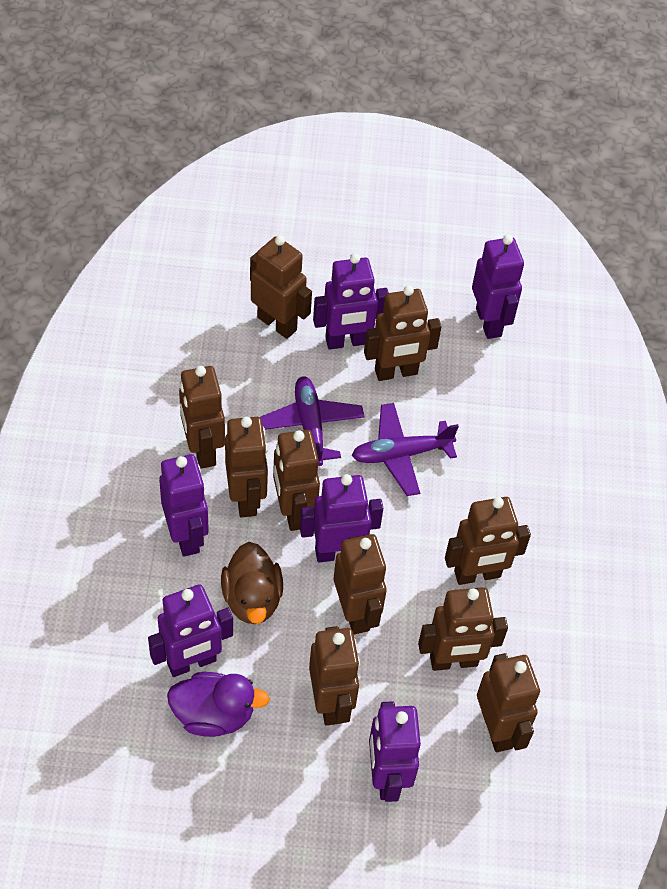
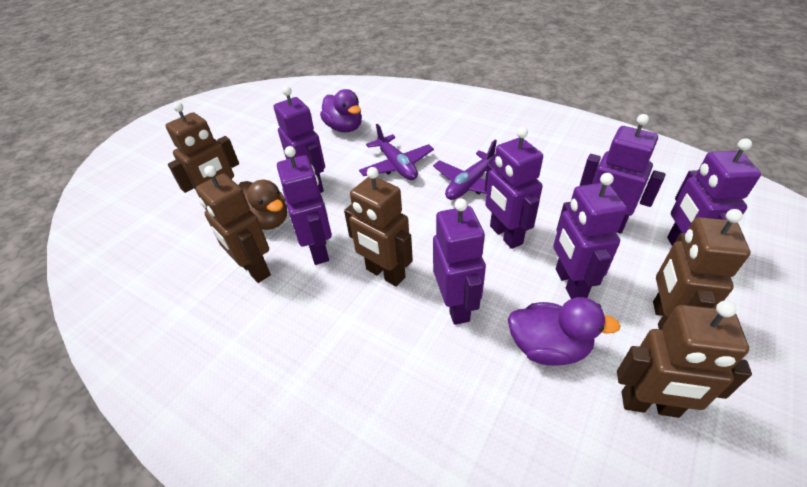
brown robot: [179,366,225,469] [225,417,268,517] [250,235,312,339] [273,430,320,531] [309,626,360,726] [334,534,387,635] [364,285,442,381] [418,587,508,671] [445,497,531,585] [477,653,540,752] = 10 -> [165,102,239,193] [195,165,271,283] [344,167,413,287] [617,301,752,418] [653,209,750,330] = 5
purple duck: [167,672,270,737] = 1 -> [320,89,362,132] [508,297,620,366] = 2
purple robot: [148,584,233,677] [159,454,209,557] [300,474,383,563] [313,253,389,350] [369,701,421,802] [472,235,524,339] = 6 -> [274,86,325,193] [277,146,332,265] [433,198,486,325] [485,127,543,249] [553,173,627,299] [580,114,665,234] [667,138,761,246] = 7

